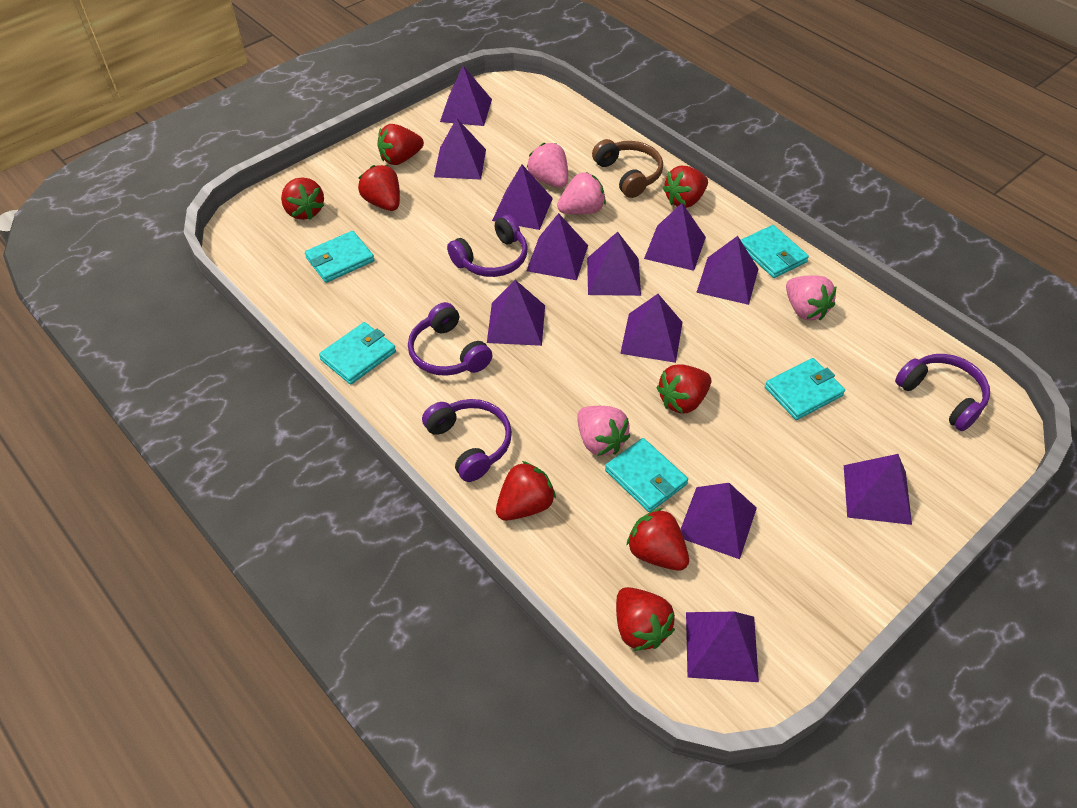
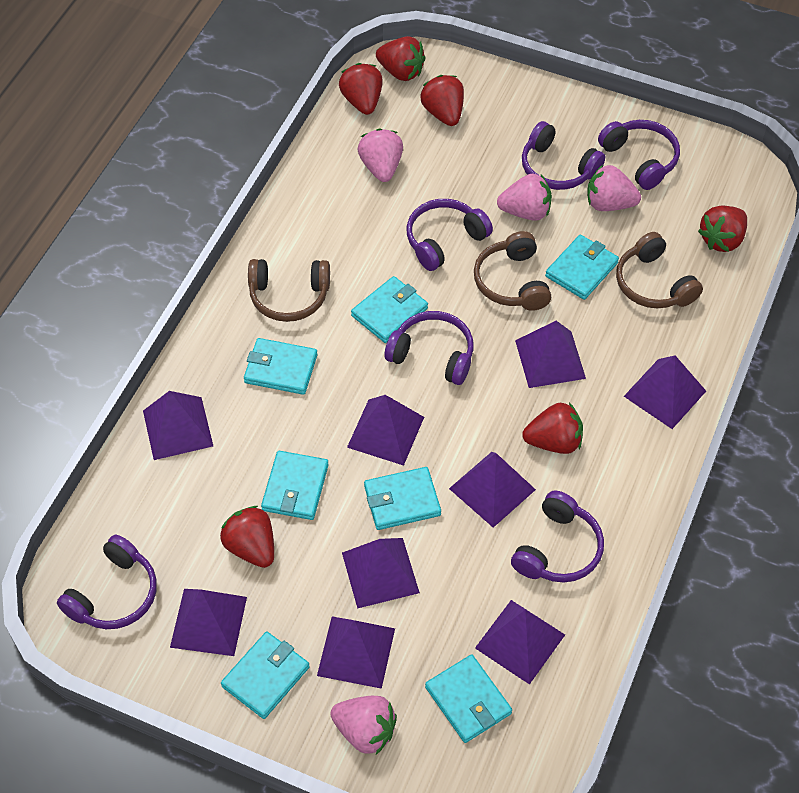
brown headphones: [592,139,663,198] = 1 -> [248,259,330,322] [474,231,551,311] [616,232,703,308] = 3
purple headphones: [408,302,492,376] [422,399,512,482] [447,215,527,277] [895,354,990,431] = 4 -> [57,535,157,629] [385,311,474,385] [407,199,493,271] [511,491,604,582] [522,121,605,190] [598,120,680,190] = 6
purple pyramid: [434,118,486,180] [440,66,492,126] [487,280,545,346] [492,165,553,230] [526,213,588,280] [587,232,641,296] [620,294,683,363] [644,203,706,271] [680,483,757,559] [686,612,759,682] [696,236,758,305] [844,454,912,525] = 12 -> [143,391,213,460] [170,589,247,656] [317,617,395,689] [342,538,420,609] [347,395,424,466] [449,452,536,528] [475,600,565,685] [515,321,586,388] [624,356,706,429] = 9
red strawberry: [281,177,324,220] [358,165,400,211] [377,124,424,165] [496,461,556,521] [616,587,675,651] [626,508,689,571] [656,364,711,414] [663,166,708,208] = 8 -> [220,506,274,568] [339,63,383,115] [376,36,426,81] [421,75,464,126] [522,403,583,454] [698,206,747,252] = 6
turquoise wallet: [305,231,374,283] [319,322,396,385] [605,438,688,512] [741,225,809,278] [765,358,845,420] = 5 -> [221,631,310,719] [244,338,317,395] [261,451,329,520] [351,276,428,343] [364,467,441,530] [425,654,512,743] [545,235,619,300] = 7

